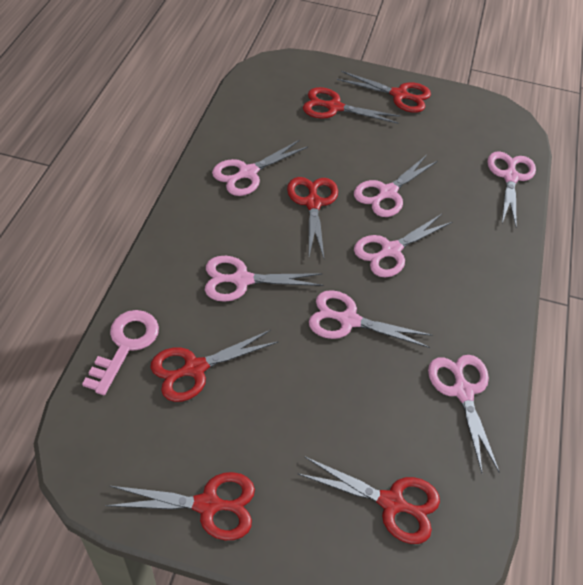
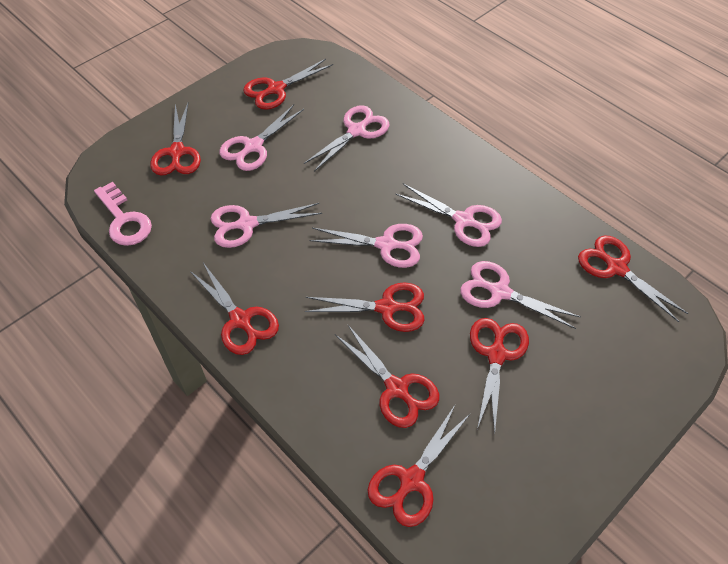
pink scissors: [205,256,324,302] [212,140,308,196] [309,290,432,348] [354,155,438,217] [354,214,452,278] [428,355,500,473] [487,151,536,228] = 7 -> [210,203,322,248] [220,105,304,171] [304,105,390,171] [309,224,423,268] [395,184,502,247] [460,261,580,329] = 6
red scissors: [105,472,255,540] [151,330,278,402] [287,177,338,258] [297,456,440,544] [303,87,400,124] [337,71,431,113] = 6 -> [150,103,201,176] [190,263,279,355] [243,59,333,110] [305,282,425,332] [336,325,439,428] [367,405,470,527] [470,318,529,433] [578,235,688,322] = 8

